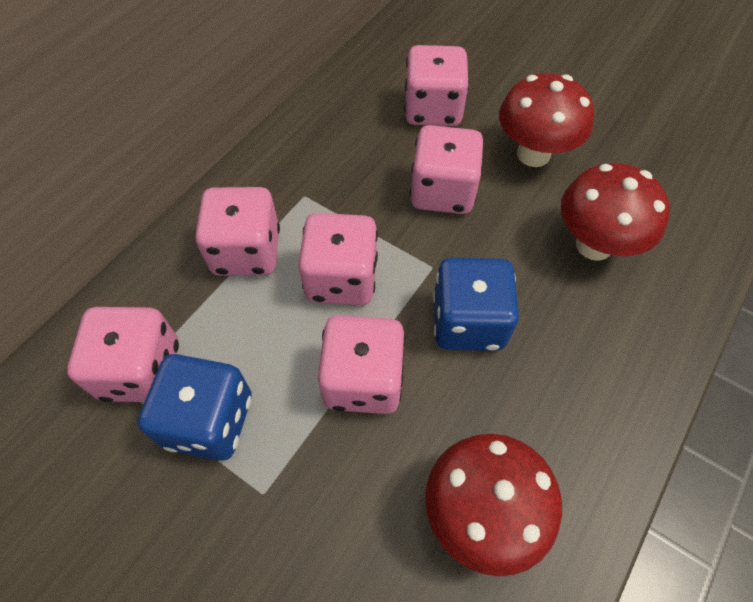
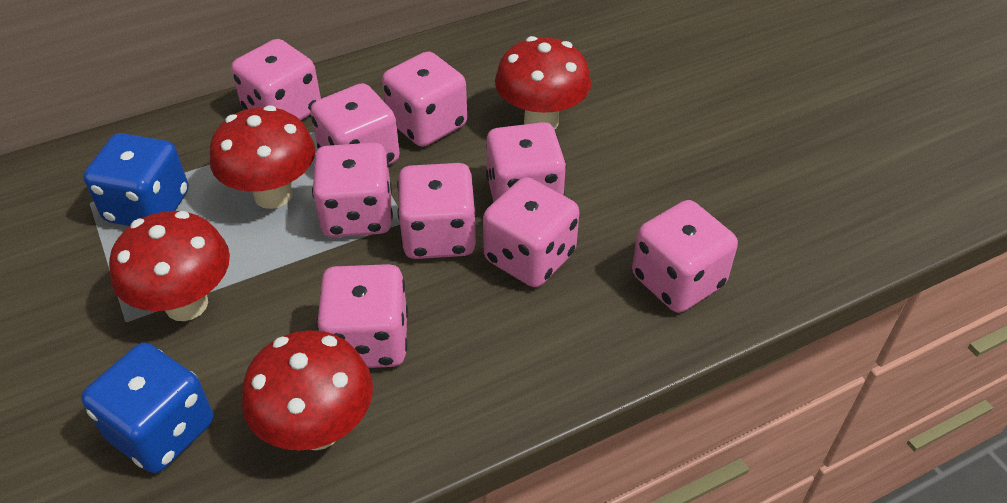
pink dice: [67,307,179,402] [195,187,280,276] [298,213,378,305] [318,315,405,414] [404,45,469,126] [410,125,484,214] = 6 -> [231,39,321,120] [310,83,400,165] [312,143,393,237] [317,264,408,368] [382,51,467,147] [397,163,476,259] [483,177,579,287] [486,122,566,202] [632,200,738,313] = 9
red mushroom: [425,434,562,576] [499,73,594,167] [561,163,670,261] = 3 -> [109,211,230,321] [210,105,315,209] [242,330,373,451] [495,36,591,130] = 4

